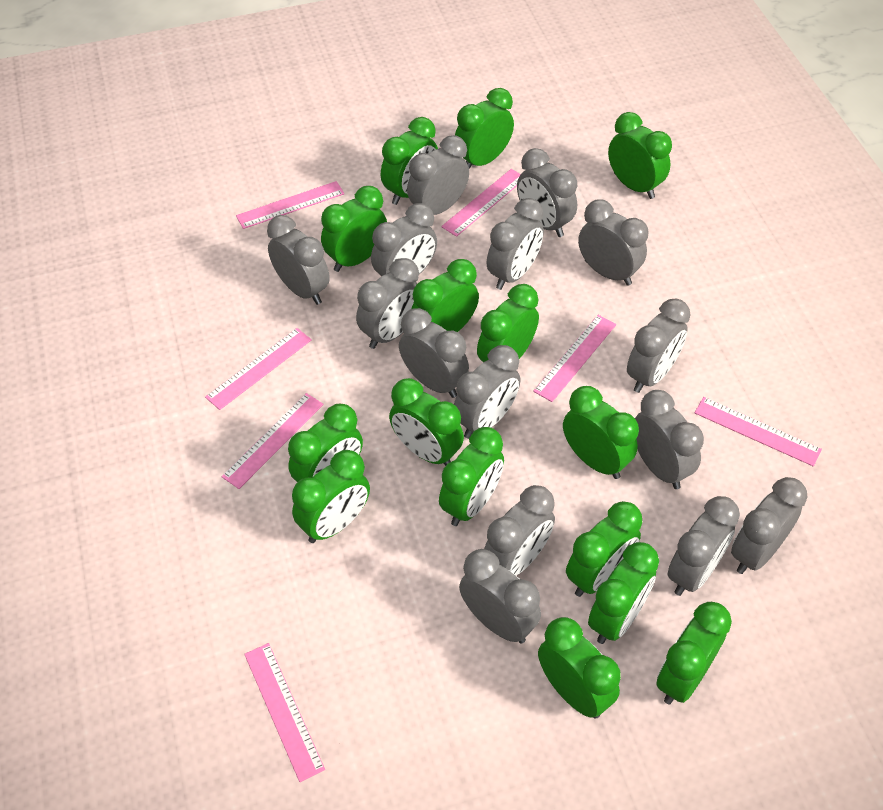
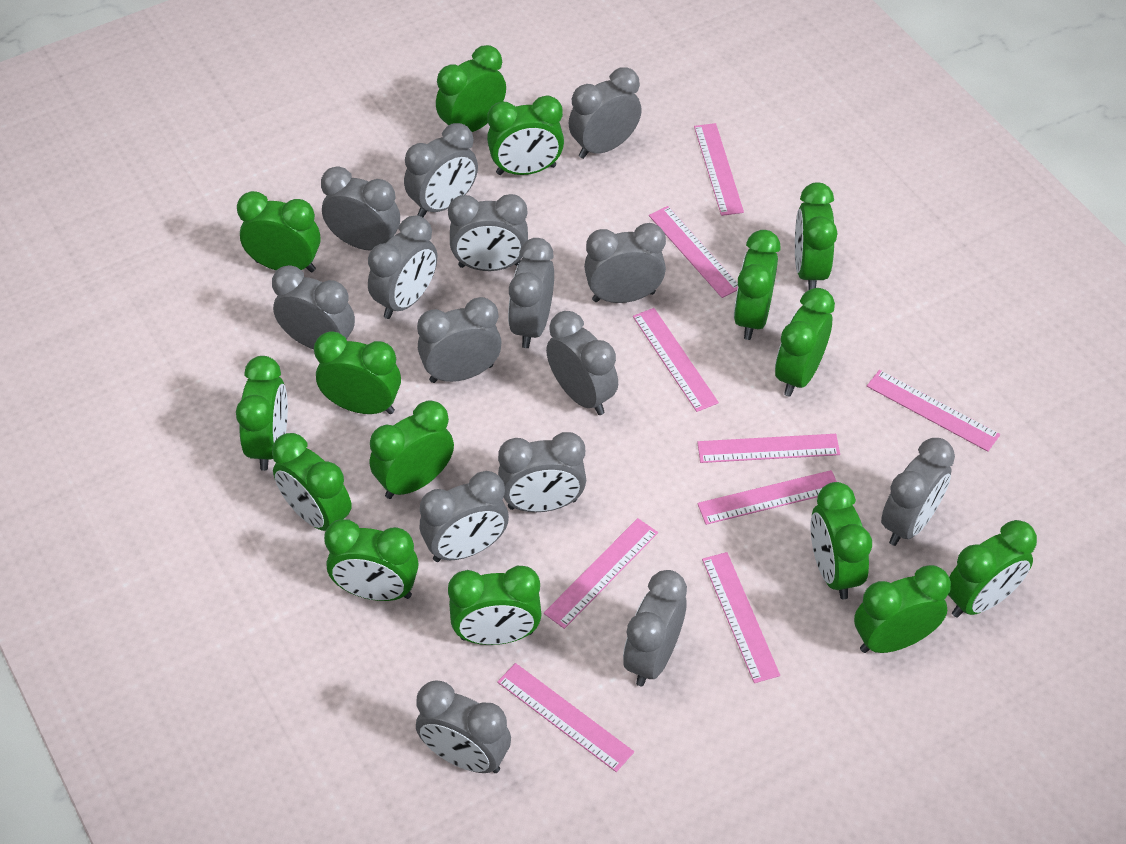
pink ruler: [205,328,312,410] [222,393,324,489] [236,181,344,229] [244,643,325,782] [441,169,521,237] [533,315,616,402] [695,397,822,466] = 7 -> [497,663,634,772] [544,518,658,629] [633,308,719,412] [649,206,738,298] [694,123,744,216] [697,434,840,463] [697,470,837,525] [702,552,780,683] [867,370,1000,452] = 9

